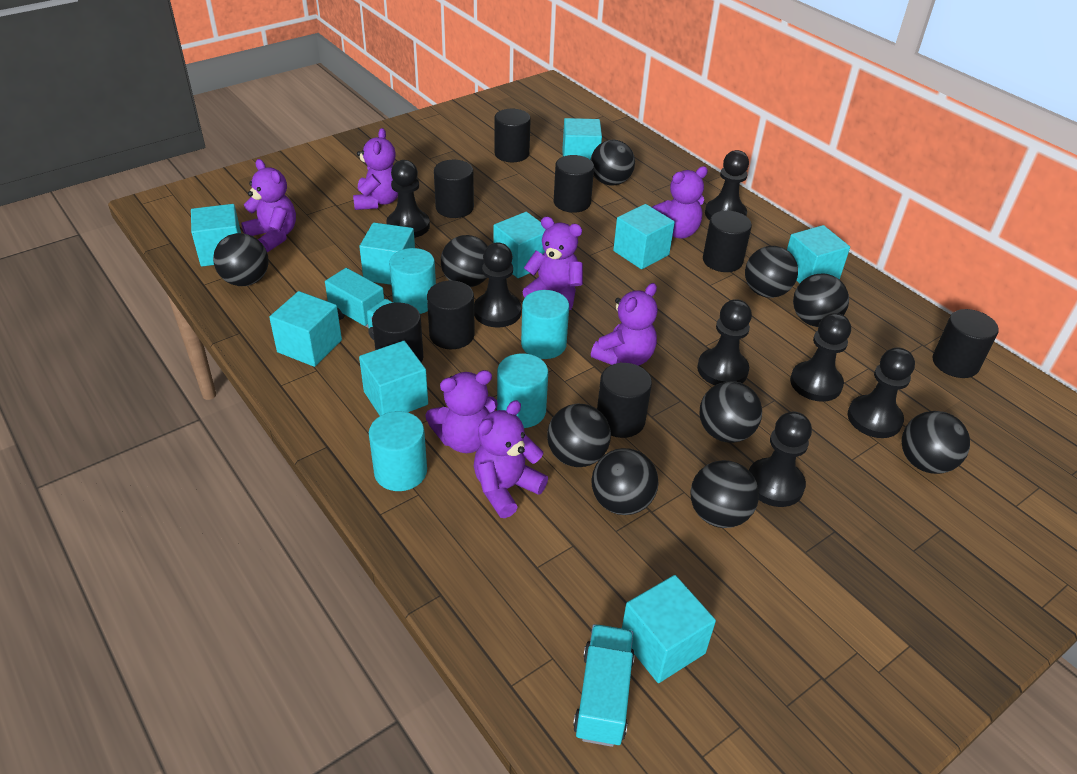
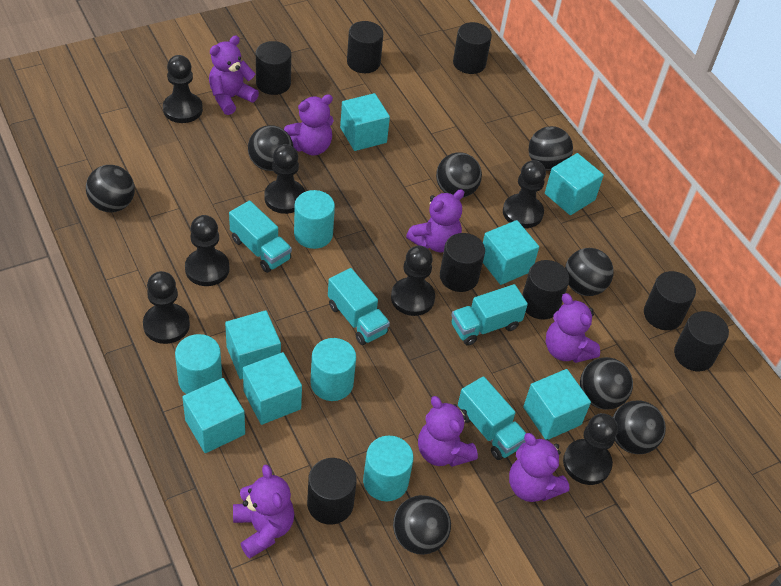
black ball: [213,233,269,286] [441,235,488,287] [547,403,611,467] [591,140,635,186] [591,448,659,515] [690,460,759,528] [699,381,762,443] [745,246,798,298] [793,274,849,327] [902,411,970,474] = 10 -> [86,165,135,213] [248,125,293,171] [393,495,451,555] [436,152,482,198] [529,126,573,171] [565,248,614,296] [580,357,633,410] [613,401,666,454] = 8
turquoise cube: [191,204,241,267] [269,291,342,367] [359,223,415,285] [359,341,428,416] [493,212,546,278] [562,118,602,160] [613,204,675,269] [622,575,716,683] [787,225,850,283] = 9 -> [182,378,245,453] [225,310,281,379] [243,352,302,425] [340,93,390,151] [483,220,539,285] [523,369,591,440] [545,153,604,215] = 7
turquoise truck: [325,268,394,340] [573,624,635,747] = 2 -> [229,201,292,273] [328,268,390,345] [451,284,528,346] [458,376,526,460] = 4

